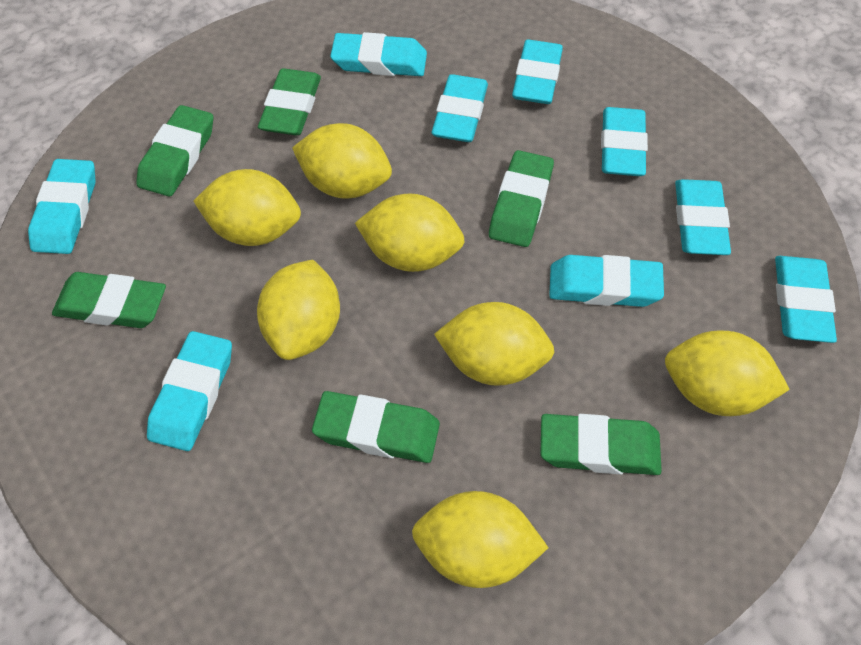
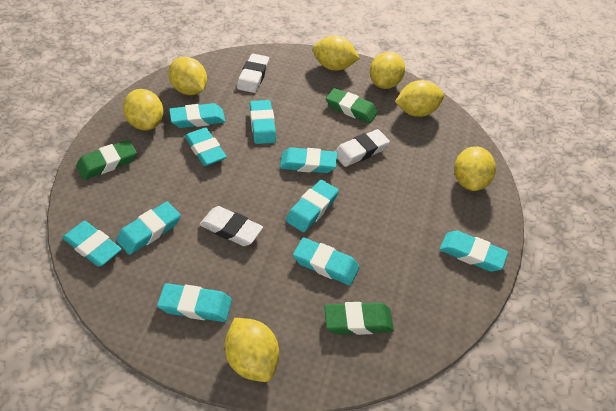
green eraser: [52,272,166,328] [136,105,214,196] [258,68,321,135] [312,391,440,463] [489,150,554,247] [540,414,662,475] = 6 -> [76,140,137,180] [324,302,394,335] [326,88,378,123] = 3
turquoise eraser: [28,159,96,254] [147,331,232,451] [330,32,427,76] [432,74,488,142] [512,40,563,104] [549,255,664,307] [601,107,648,176] [675,179,731,255] [775,256,837,343] = 9 -> [62,221,122,267] [116,202,181,255] [157,283,232,322] [169,103,225,128] [185,127,227,166] [250,100,276,144] [280,147,337,173] [286,180,339,232] [293,238,359,285] [439,231,508,272] = 10
white eraser: none = 0 -> [199,206,263,246] [237,54,269,93] [335,129,390,167] = 3

